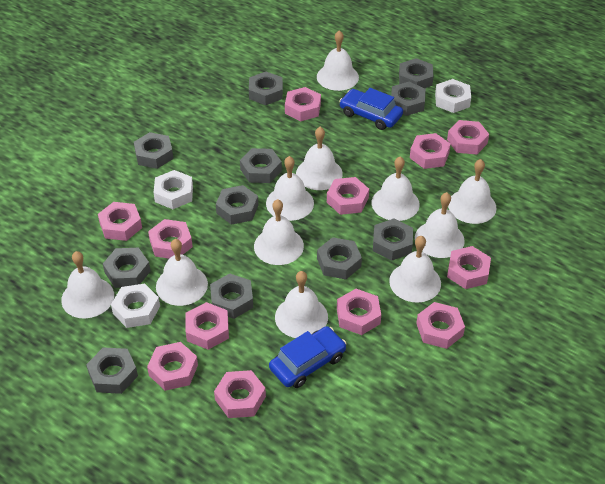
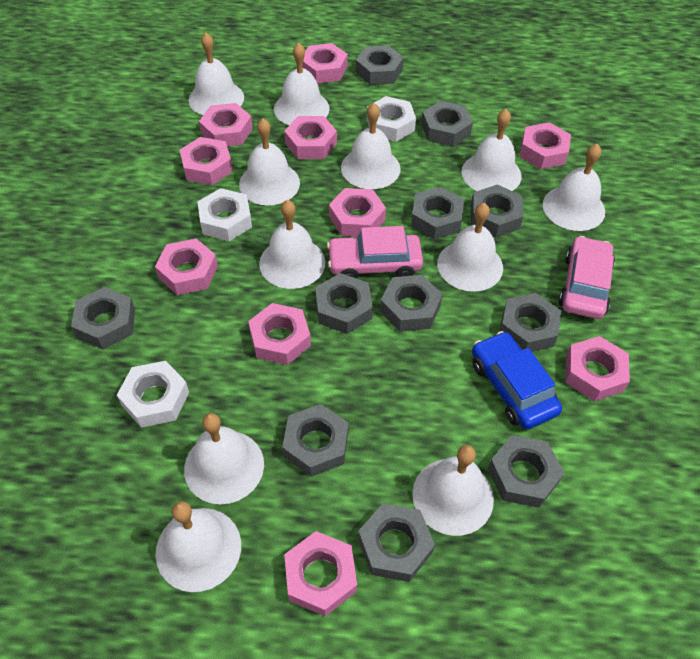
blue car: [269,326,346,388] [339,88,403,130] = 2 -> [472,331,562,430] = 1
pink car: none = 0 -> [327,226,423,278] [559,236,615,319] = 2
pink nut: [98,202,142,241] [147,342,198,391] [148,219,193,259] [186,302,229,350] [214,370,266,418] [285,87,321,122] [327,177,369,215] [337,289,381,335] [410,133,451,169] [416,302,465,349] [447,120,489,155] [447,246,491,289] = 12 -> [155,239,218,295] [180,137,233,185] [199,103,253,146] [248,303,311,365] [284,116,337,159] [284,531,357,617] [302,43,348,84] [329,188,386,237] [519,122,571,169] [566,336,630,402] = 10

